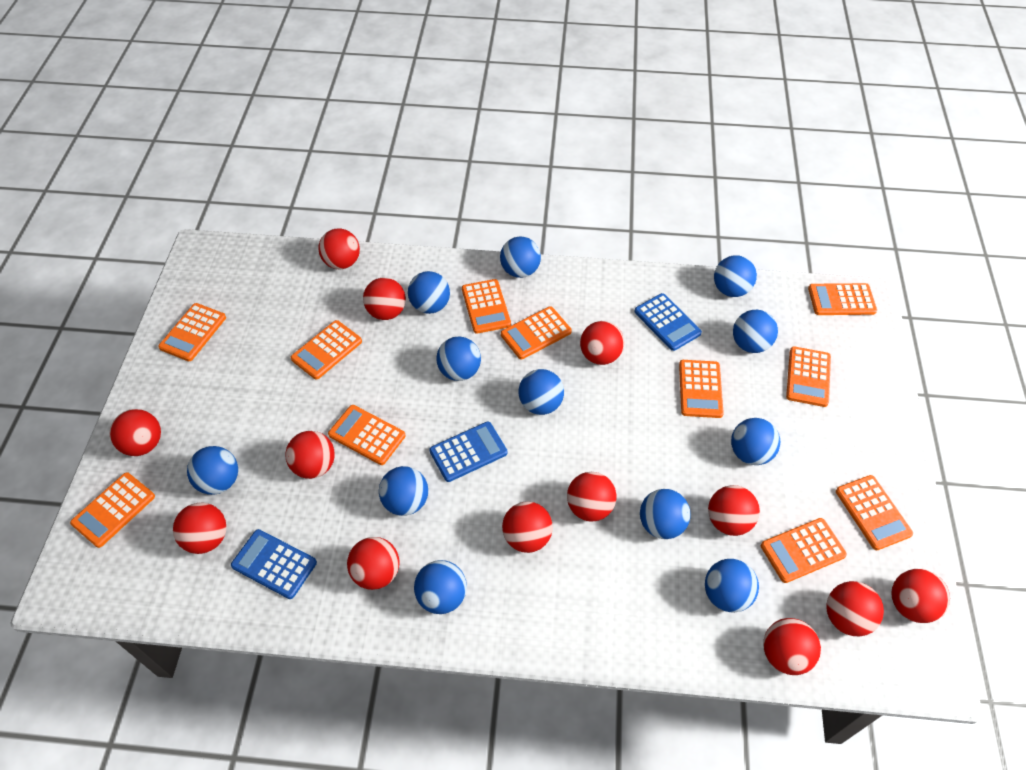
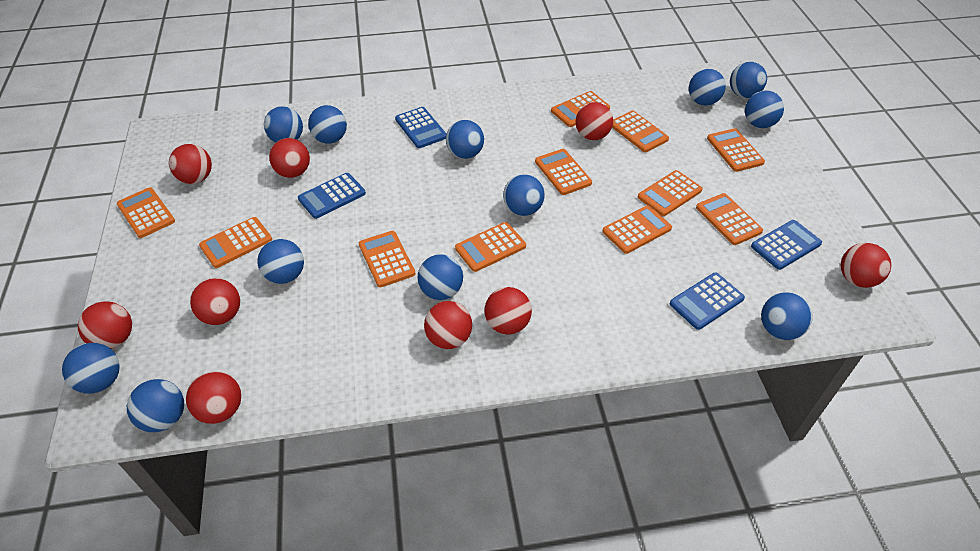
blue calculator: [231,529,317,599] [429,422,507,482] [634,293,702,351] = 3 -> [298,173,366,219] [395,107,447,148] [670,273,745,330] [751,220,822,270] = 4
red ball: [110,409,161,456] [173,503,227,554] [285,431,335,479] [318,229,360,269] [347,537,400,590] [363,278,406,320] [502,501,553,553] [567,472,617,522] [580,321,624,365] [708,485,760,536] [763,618,821,675] [826,581,884,636] [891,569,950,623] = 13 -> [78,301,132,349] [169,144,212,184] [186,371,241,424] [190,278,240,325] [269,138,310,178] [424,301,472,349] [484,287,532,334] [576,102,613,140] [841,243,891,288] = 9

